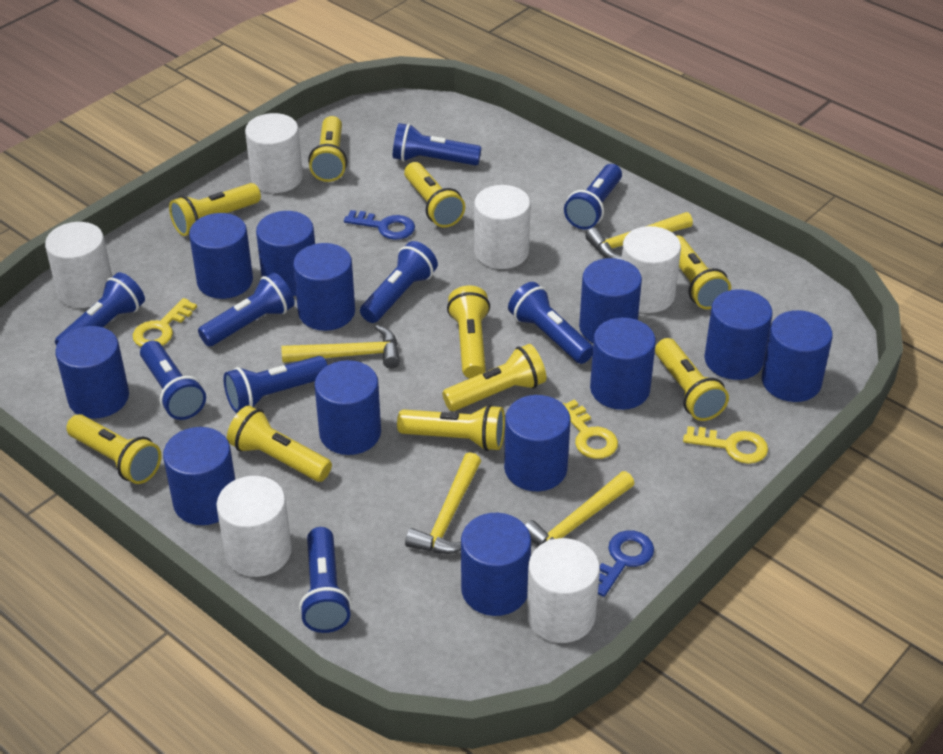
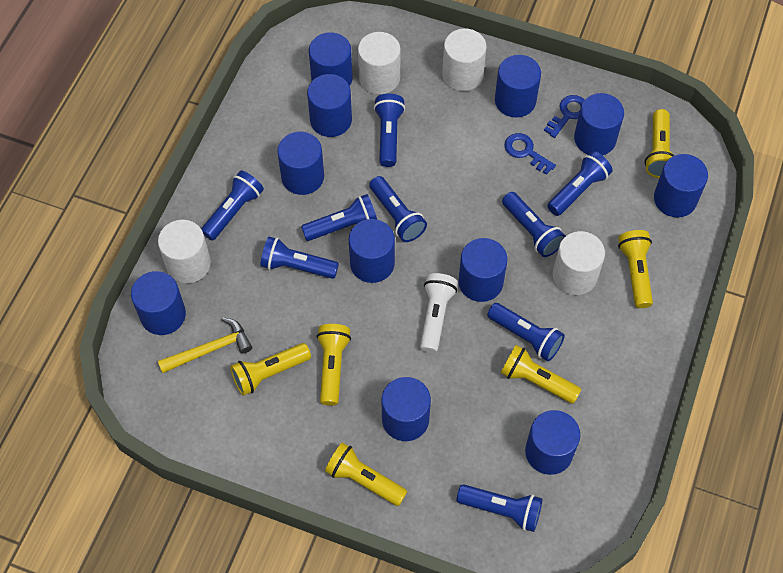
blue cylinder: [55,326,129,419] [163,427,235,525] [189,213,253,299] [256,211,315,296] [293,243,355,331] [314,360,381,455] [461,513,531,616] [504,395,570,491] [579,258,642,343] [590,318,656,410] [704,289,773,380] [762,310,833,402] = 12 -> [131,271,186,335] [277,132,324,195] [307,74,352,137] [309,32,353,86] [349,219,395,283] [382,377,431,441] [458,238,507,302] [495,55,541,118] [525,410,580,475] [574,93,624,155] [654,154,708,217] = 11
white cylinder: [45,222,112,308] [216,476,292,577] [245,113,303,193] [474,185,531,269] [527,538,600,643] [622,226,681,313] = 6 -> [158,220,211,283] [358,32,401,94] [442,29,487,91] [553,231,605,295] = 4
white flashlight: none = 0 -> [420,273,458,353] = 1
yellow flashlight: [66,414,162,484] [169,183,261,236] [227,406,332,482] [308,116,347,182] [397,404,505,451] [404,162,465,228] [442,344,546,411] [447,286,490,378] [655,338,729,421] [676,235,731,309] = 10 -> [230,343,311,396] [316,324,351,406] [325,442,408,506] [501,345,581,404] [618,230,653,308] [645,109,675,178] = 6
yellow hammer: [281,325,400,368] [405,452,481,554] [525,471,635,546] [585,212,693,260] = 4 -> [158,317,252,373] = 1
yellow key: [133,298,197,347] [562,399,618,459] [683,426,768,464] = 3 -> none = 0

